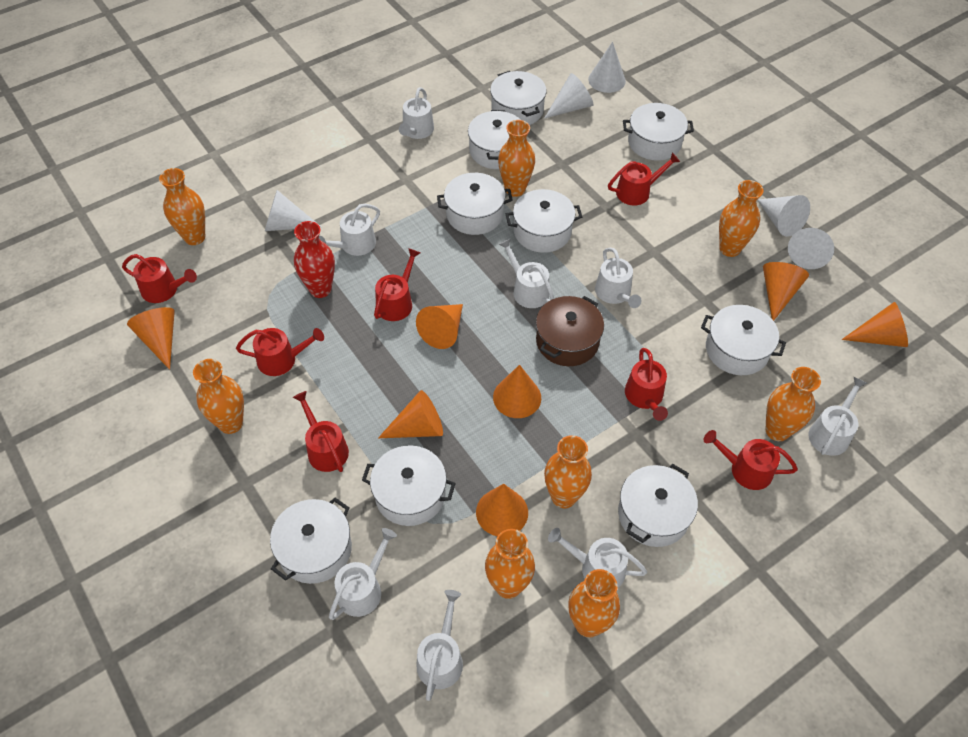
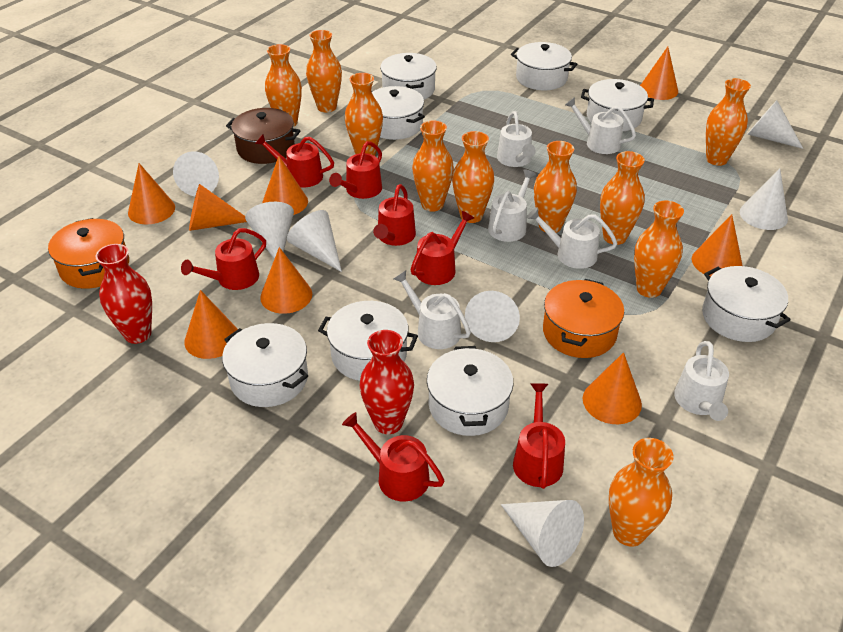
orange cone: [127,307,175,370] [378,390,443,438] [416,304,463,349] [476,484,528,536] [493,365,541,418] [763,262,809,321] [842,302,908,347] = 7 -> [128,163,175,224] [184,290,238,359] [189,184,247,231] [260,247,312,314] [262,156,308,215] [583,352,642,424] [640,47,678,100] [692,214,742,277] = 8
orange pot: none = 0 -> [48,218,129,289] [543,279,624,358] = 2
orange vase: [159,168,205,245] [193,359,244,434] [485,529,535,599] [498,120,535,197] [544,435,592,508] [568,569,620,638] [719,180,763,257] [765,367,821,441] = 8 -> [265,44,302,127] [306,30,342,113] [345,73,383,156] [412,120,454,212] [452,131,494,223] [534,141,577,233] [600,151,645,245] [609,438,674,547] [634,201,684,298] [706,78,751,166] = 10
red vase: [294,221,335,298] = 1 -> [96,244,152,344] [360,330,414,434] = 2
white cone: [265,190,321,231] [544,73,594,119] [588,42,626,93] [757,195,810,237] [788,228,834,269] = 5 -> [173,151,219,196] [245,202,294,259] [287,210,342,272] [465,291,520,342] [501,500,584,567] [740,168,788,230] [747,100,803,149] = 7
white pot: [270,498,352,584] [362,445,456,526] [437,173,513,235] [468,110,521,169] [490,71,547,125] [506,189,582,253] [618,464,698,547] [623,103,694,161] [701,305,786,375] = 9 -> [222,323,308,407] [318,301,418,381] [371,86,425,140] [380,53,437,100] [427,346,513,436] [511,42,577,90] [581,79,654,132] [702,266,791,342] = 8
white watering can: [319,204,380,256] [329,528,397,620] [399,87,434,139] [416,590,463,701] [498,238,554,308] [548,528,647,587] [595,248,641,308] [808,377,868,456] = 8 -> [394,271,471,349] [488,169,536,242] [497,111,536,167] [527,207,617,269] [565,97,636,154] [674,341,729,421] = 6

